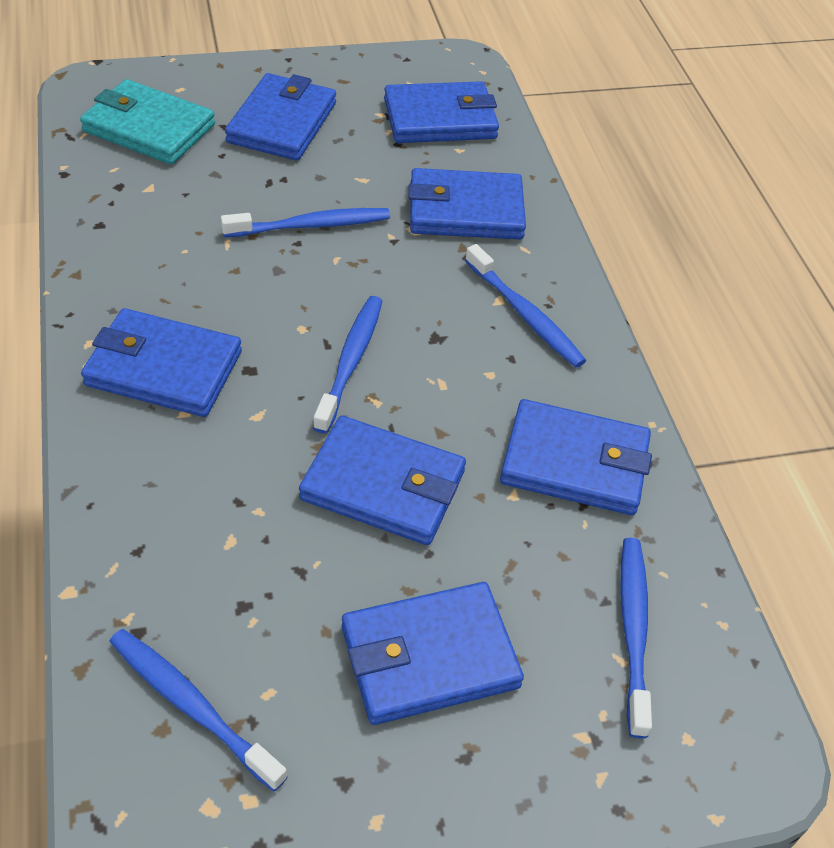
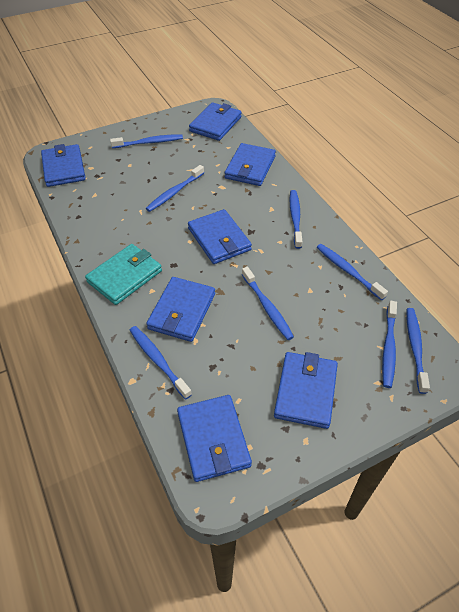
blue toothbrush: [109,629,287,791] [221,208,390,237] [313,296,382,434] [465,244,586,368] [621,538,652,739] = 5 -> [110,134,183,148] [130,326,192,399] [146,165,204,212] [242,267,294,340] [290,190,302,249] [317,244,388,301] [382,301,397,388] [406,308,430,394] = 8

